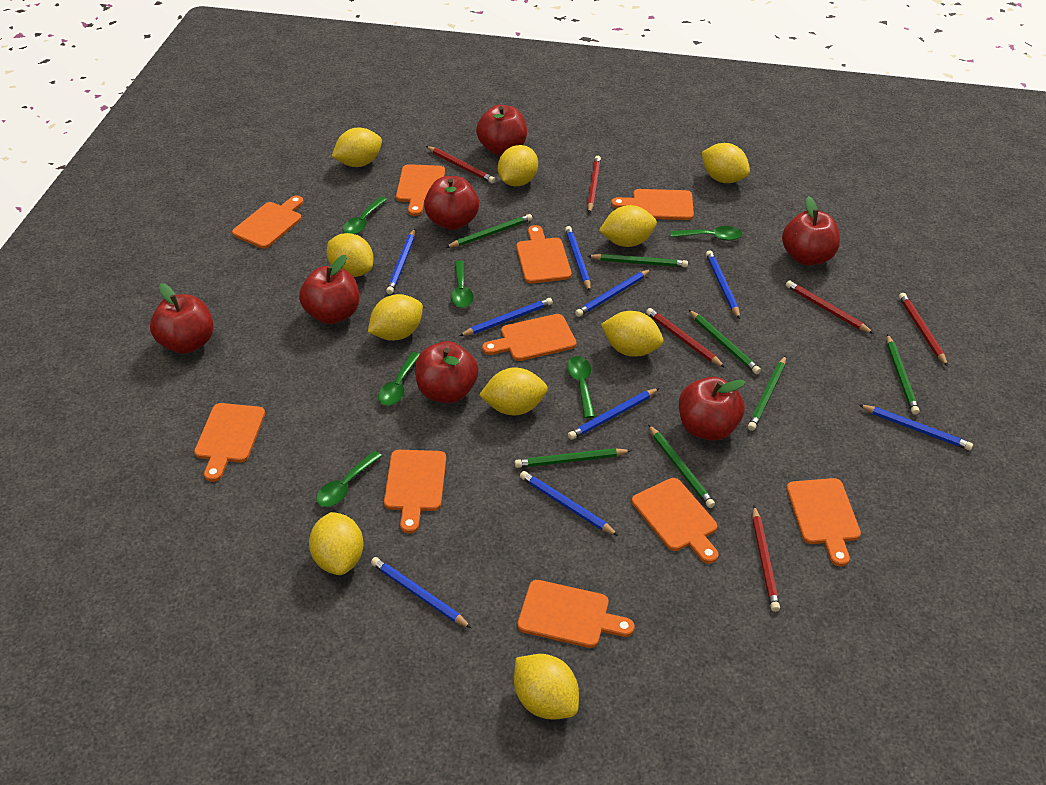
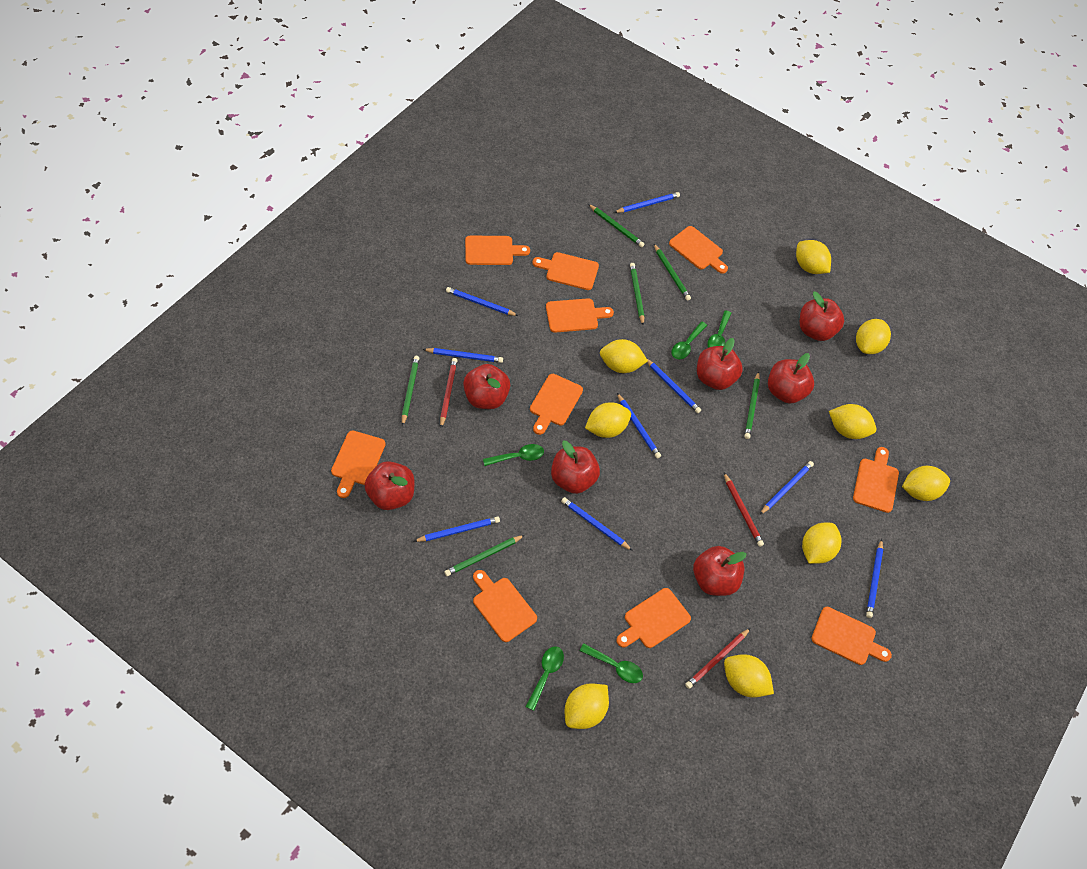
green pencil: [445,214,532,248] [515,448,632,468] [588,254,688,267] [648,424,715,508] [688,309,761,374] [748,356,786,431] [887,334,920,415] = 7 -> [402,356,419,426] [444,535,525,576] [588,204,644,247] [630,263,644,326] [654,244,691,301] [744,371,760,439] = 6
green spoon: [316,451,382,507] [343,197,387,235] [378,352,420,406] [451,260,474,308] [567,356,595,418] [671,226,742,241] = 6 -> [483,444,544,466] [526,646,564,711] [580,643,643,683] [671,321,707,359] [707,310,731,348] = 5
red pencil: [426,146,495,183] [587,156,601,214] [646,308,725,368] [752,506,780,612] [786,280,874,334] [899,293,948,367] = 6 -> [440,358,458,428] [685,628,750,689] [724,473,764,547] = 3
yellow lemon: [309,512,364,575] [327,233,374,277] [332,128,382,167] [368,294,423,341] [479,368,548,415] [498,145,538,187] [514,654,579,720] [599,205,657,247] [601,311,663,357] [702,143,750,183] = 10 -> [565,683,609,729] [585,402,631,438] [600,339,648,373] [724,654,774,698] [796,240,831,274] [802,522,842,564] [829,404,877,439] [856,319,891,354] [902,466,950,501] = 9

